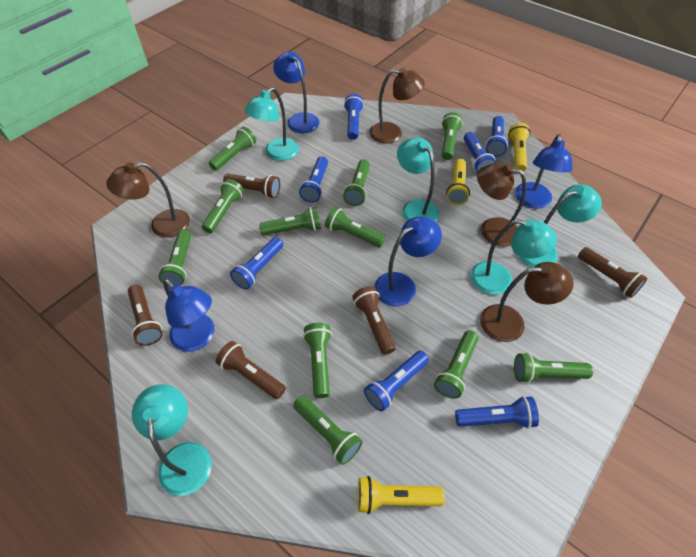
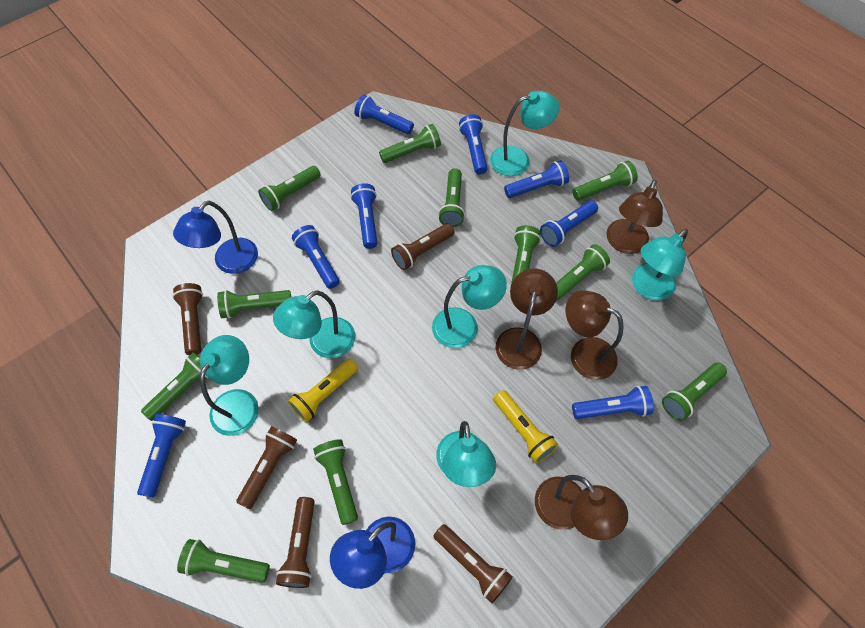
blue flashlight: [230,237,283,290] [299,156,328,203] [344,94,364,140] [364,351,429,411] [455,396,539,429] [464,132,496,172] [485,116,508,157] = 7 -> [137,414,186,498] [292,225,340,289] [351,183,377,249] [354,94,414,134] [459,114,488,175] [504,160,569,198] [540,201,598,247] [572,386,654,419] = 8
blue lamp: [163,279,214,352] [273,52,319,133] [374,216,442,307] [515,134,573,208] = 4 -> [173,201,258,274] [330,517,415,589] = 2
turquoise lamp: [132,384,212,496] [244,87,299,161] [397,138,440,222] [471,219,557,295] [519,184,602,267] = 5 -> [200,335,259,436] [273,290,355,358] [432,265,507,348] [436,421,496,487] [490,91,560,176] [632,229,688,301] = 6
yellow flashlight: [358,476,444,514] [446,159,470,205] [508,123,531,171] = 3 -> [288,358,358,423] [493,390,558,463] = 2

